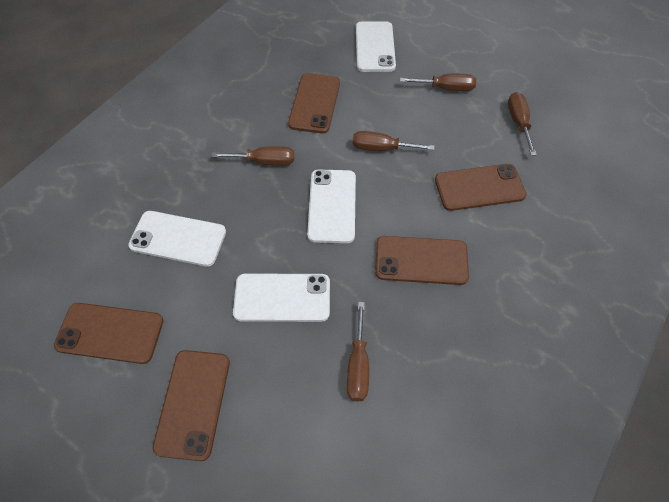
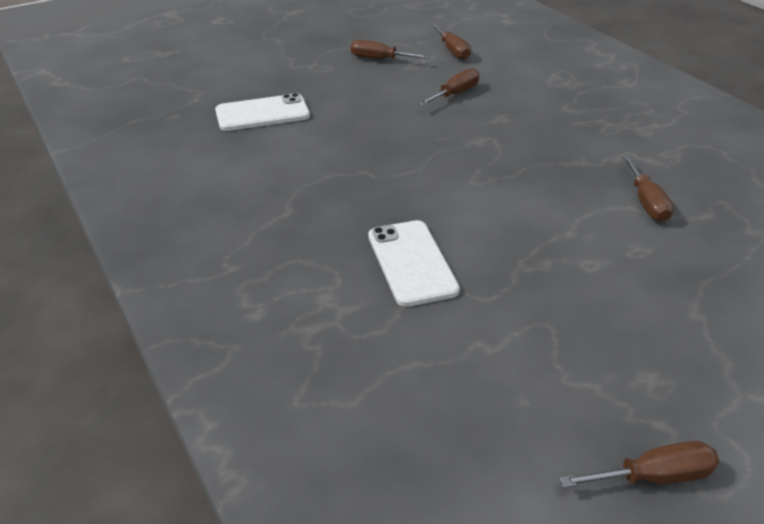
brown phone: [54,303,163,364] [152,350,230,461] [288,73,340,134] [375,236,469,285] [435,164,526,211] = 5 -> none = 0
white phone: [128,211,226,267] [233,274,330,322] [307,170,356,243] [356,21,396,72] = 4 -> [215,93,310,131] [368,220,460,307] = 2

